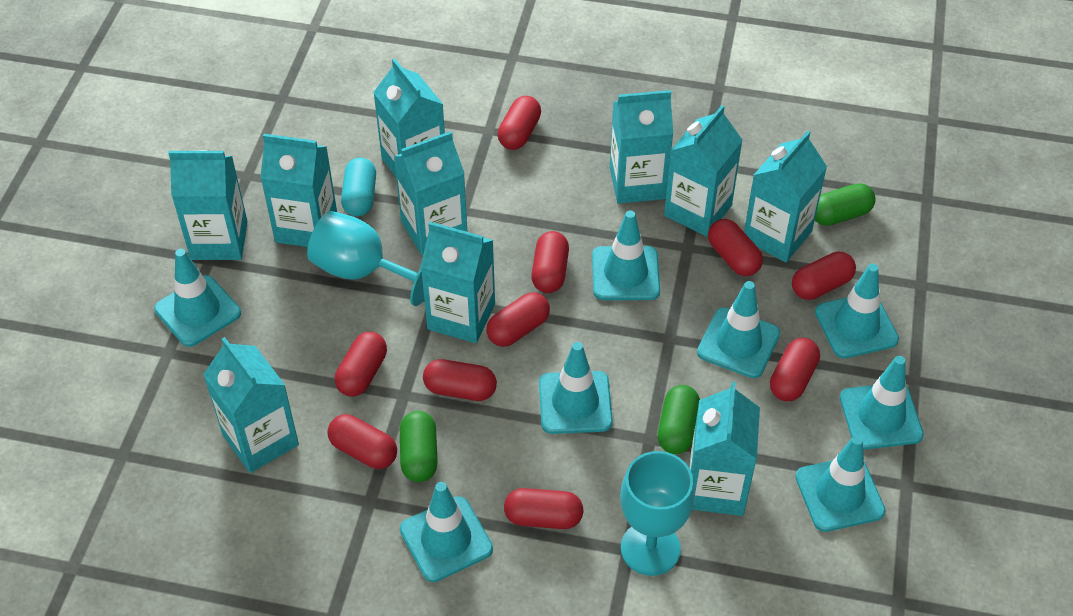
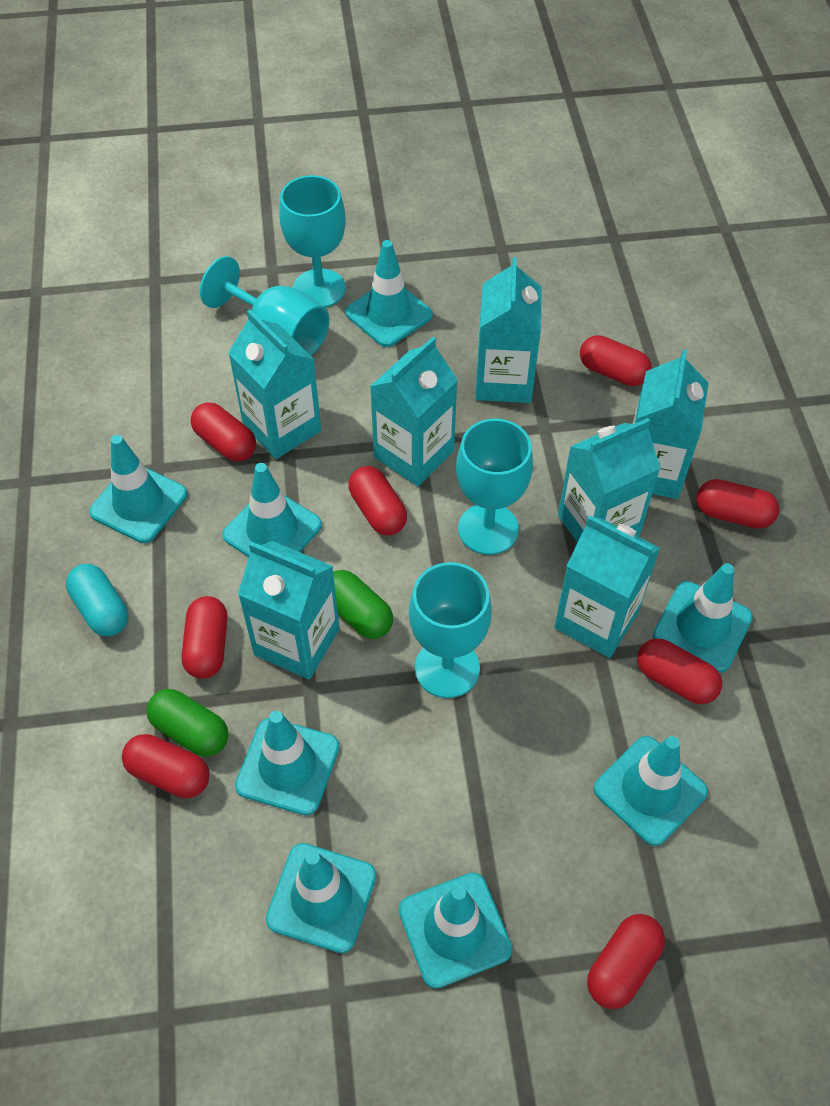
green capsule: [400,411,438,482] [658,385,700,454] [815,183,876,226] = 3 -> [146,689,229,756] [333,570,393,639] = 2
red capsule: [327,414,397,469] [335,332,387,397] [423,359,497,401] [486,292,550,347] [498,96,541,150] [504,488,584,529] [531,231,569,293] [708,219,763,276] [770,338,820,401] [792,252,856,300] = 10 -> [122,734,209,798] [182,596,228,679] [191,402,256,462] [349,466,407,535] [580,335,652,386] [587,914,665,1009] [637,638,722,704] [696,479,780,529] = 8
turquoise carton: [168,150,248,260] [203,337,299,473] [260,134,337,247] [373,58,445,177] [394,131,467,256] [421,222,495,343] [610,90,673,204] [664,105,743,237] [689,382,760,516] [744,131,827,262] = 10 -> [228,310,321,459] [238,541,340,679] [370,337,458,486] [475,257,542,403] [554,515,660,658] [558,418,661,543] [633,349,709,499] = 7
turquoise goblet: [307,211,424,306] [620,451,695,576] = 2 -> [200,256,329,356] [279,175,346,308] [409,562,492,698] [456,419,533,555] = 4

